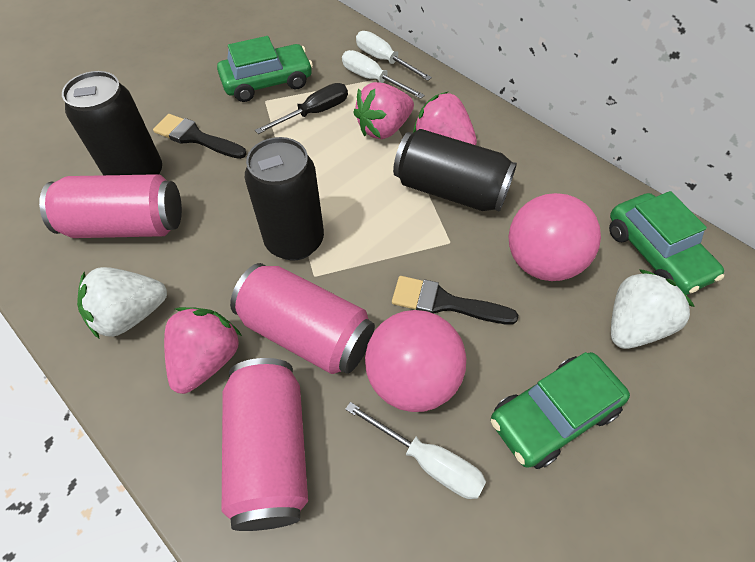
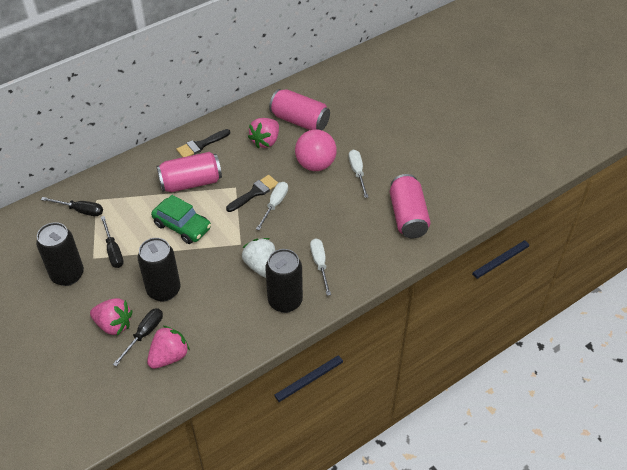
black screwdriver: [255,83,348,134] = 1 -> [41,197,103,216] [101,216,124,268] [113,308,163,366] = 3
green car: [217,36,313,102] [491,352,630,469] [609,191,724,295] = 3 -> [151,195,211,244] = 1
pink ball: [365,310,466,412] [509,193,601,281] = 2 -> [295,129,337,171] = 1
white strawberry: [77,267,167,338] [611,269,695,349] = 2 -> [242,238,275,278] = 1

